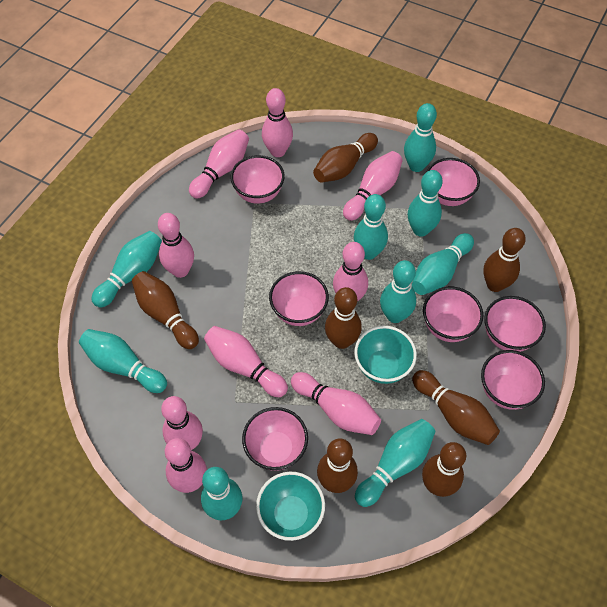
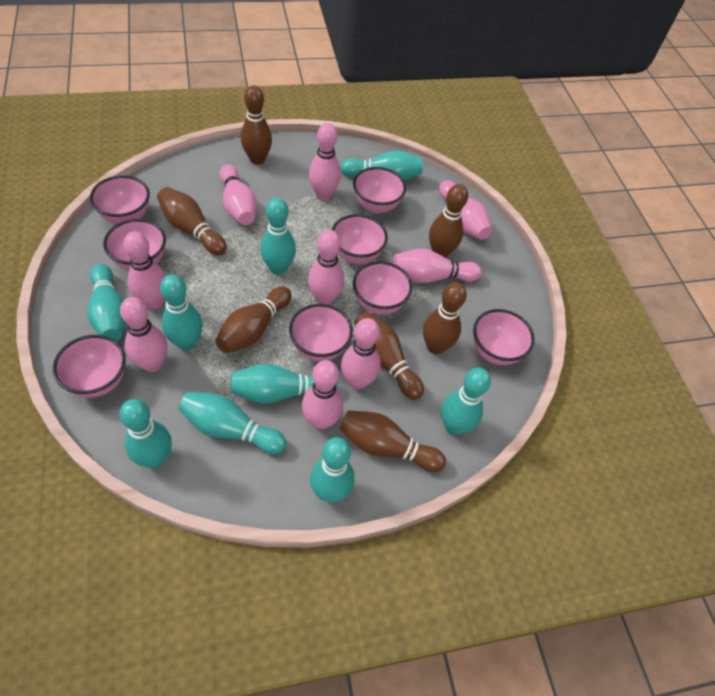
pink bowl: [230,155,285,204] [242,407,308,471] [269,271,329,326] [423,287,483,342] [427,158,480,206] [481,350,545,410] [484,296,546,352] = 7 -> [53,335,126,398] [90,175,150,224] [103,219,166,271] [289,304,353,361] [332,214,388,264] [353,167,406,213] [353,261,412,315] [473,309,535,365] = 8
turquoise bowl: [256,472,325,541] [354,326,417,384] = 2 -> none = 0

